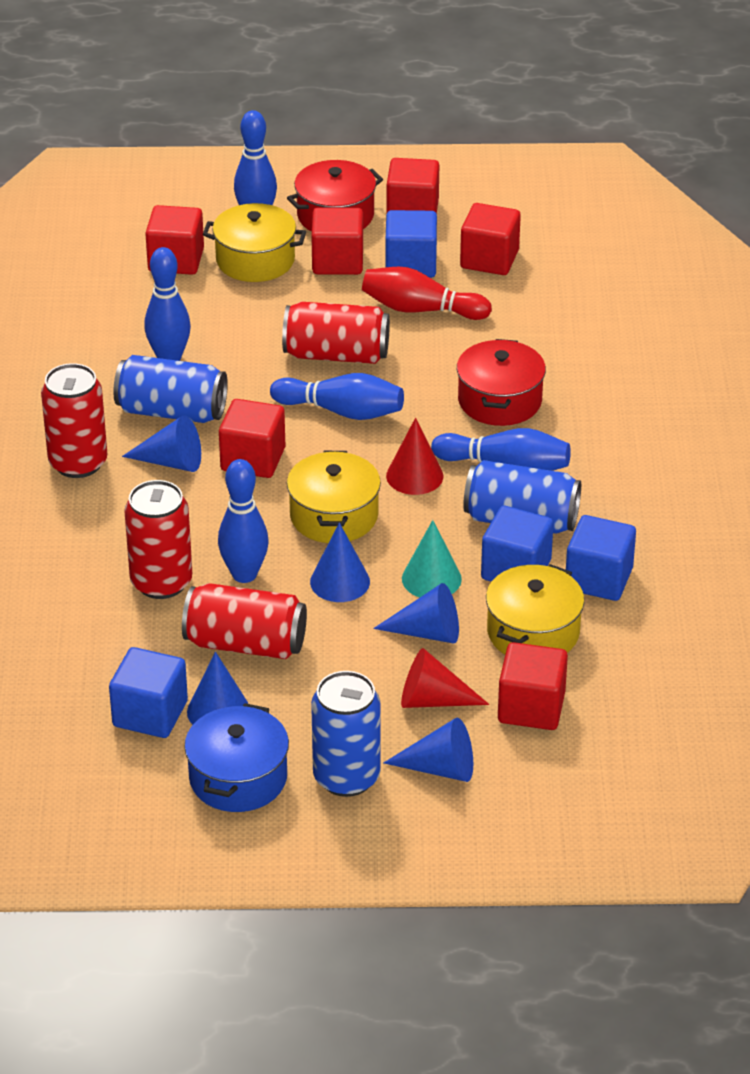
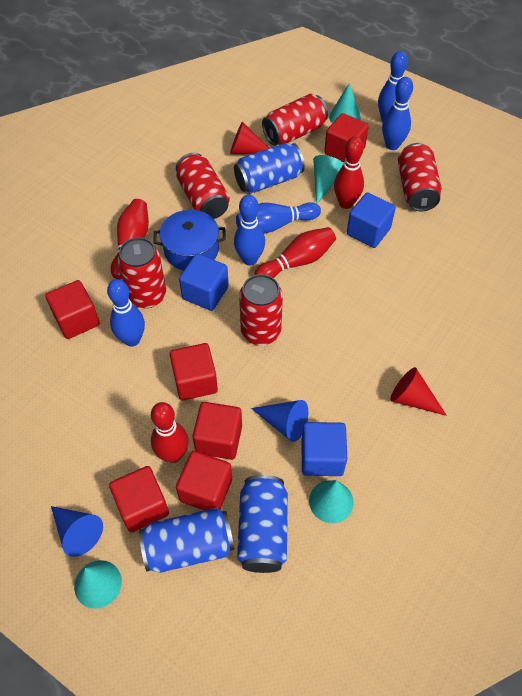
blue cone: [122,416,201,472] [187,652,248,725] [310,523,370,602] [373,583,459,644] [384,718,473,782] = 5 -> [51,506,103,557] [251,400,308,442] = 2
blue cube: [109,647,188,738] [385,210,437,278] [481,506,554,582] [566,515,636,601] = 4 -> [179,254,229,311] [301,422,347,476] [347,192,396,248] = 3
red bowling pin: [362,267,492,320] = 1 -> [111,199,149,279] [151,402,189,463] [254,227,336,278] [334,136,364,209] = 4
red can: [41,363,107,478] [124,480,192,599] [182,583,307,659] [282,302,390,364] = 4 -> [118,237,166,308] [176,153,230,219] [239,274,283,345] [262,94,328,146] [398,143,442,211] = 5
red pot: [287,160,383,231] [457,339,546,426] = 2 -> none = 0
turquoise cone: [402,520,462,597] = 1 -> [74,560,122,609] [309,480,353,523] [313,155,344,204] [329,83,361,123] = 4
yellow pot: [203,203,306,282] [287,451,381,543] [486,564,584,655] = 3 -> none = 0

